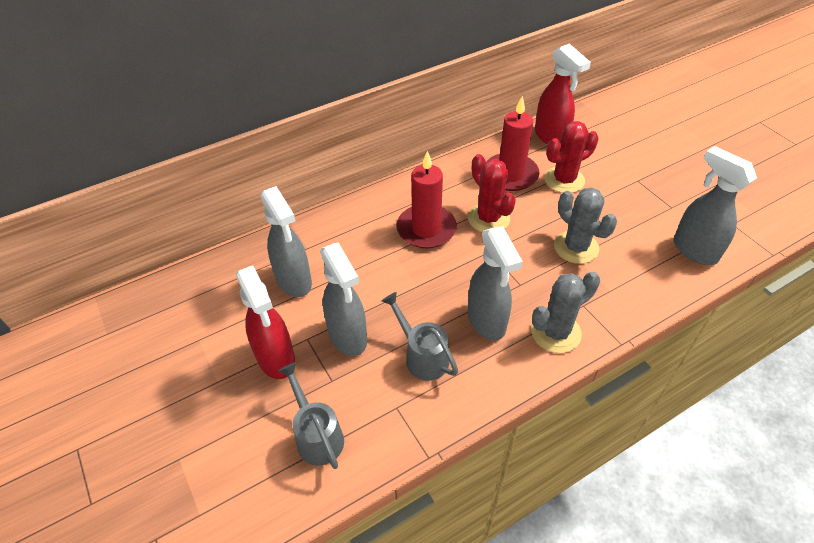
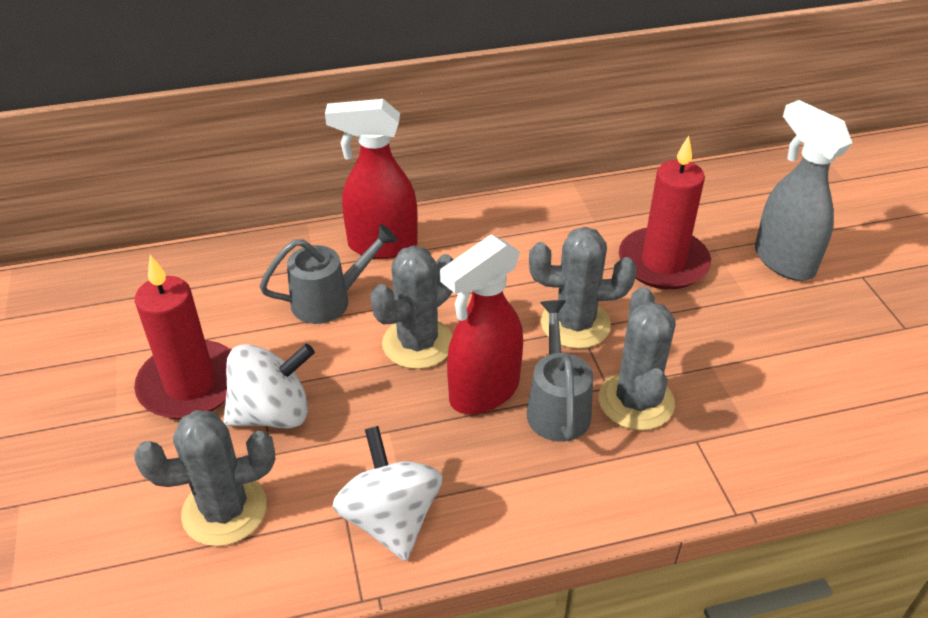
grey cactus: [531,272,600,353] [554,187,617,264] = 2 -> [134,410,276,546] [370,245,454,369] [529,227,637,349] [599,287,676,430] = 4
grey spray bottle: [260,186,312,297] [320,243,367,356] [468,227,523,341] [674,146,757,265] = 4 -> [755,100,852,281] = 1
red cactus: [468,154,516,232] [544,121,598,193] = 2 -> none = 0
white spinning top: none = 0 -> [223,344,315,429] [332,426,442,561] = 2

